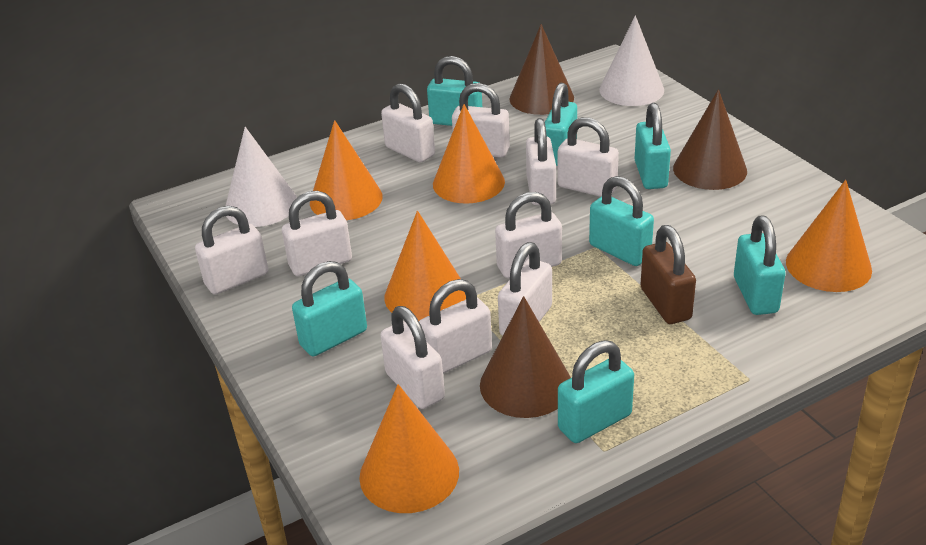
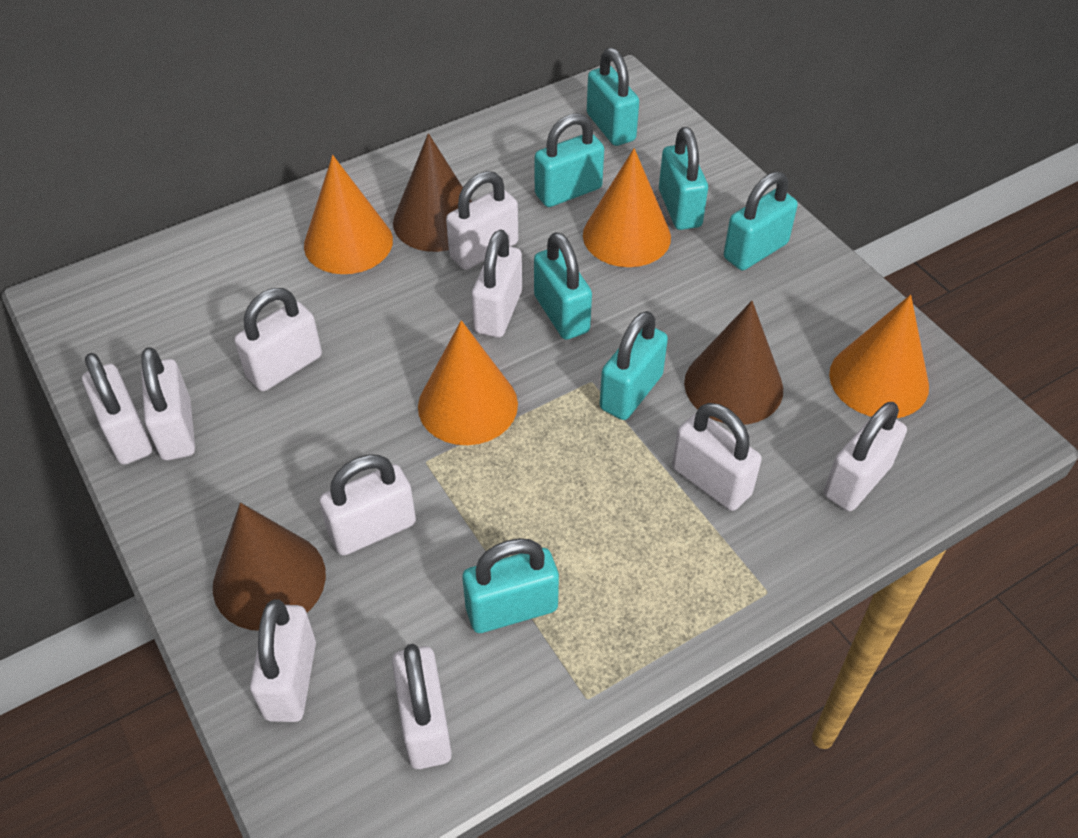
brown padlock: [640,225,696,324] = 1 -> none = 0
orange cone: [310,120,383,220] [359,384,459,513] [385,211,466,321] [433,104,505,204] [786,180,872,292] = 5 -> [304,155,393,274] [418,320,518,445] [583,148,671,267] [829,295,929,418] = 4
white cone: [226,127,297,227] [599,15,664,106] = 2 -> none = 0

